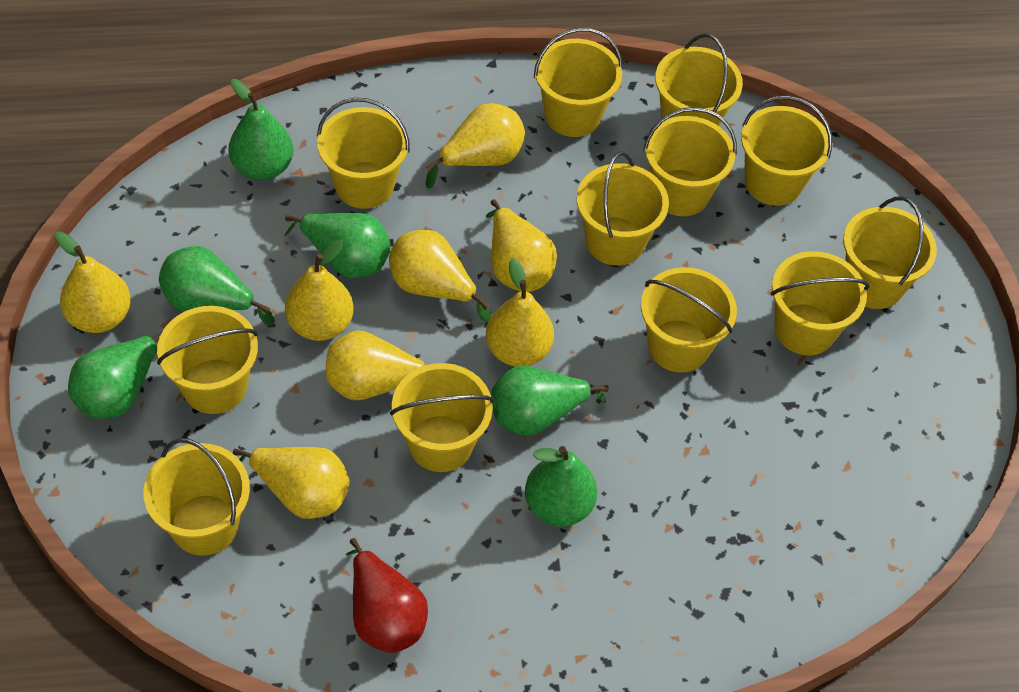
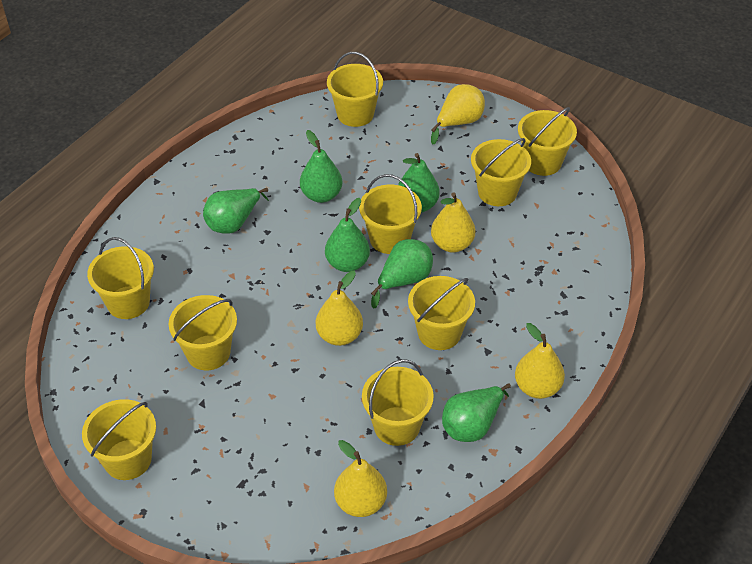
red pear: [346,538,428,653] = 1 -> none = 0
yellow bucket: [143,438,250,556] [157,306,258,414] [317,98,410,209] [390,363,494,472] [534,28,623,137] [577,151,669,266] [641,267,737,373] [643,107,737,216] [655,33,743,126] [741,96,832,206] [771,251,870,355] [843,197,937,309] = 12 -> [82,399,156,480] [87,237,154,319] [169,295,237,370] [327,52,383,127] [359,174,422,254] [362,359,434,446] [408,276,475,350] [471,138,531,206] [518,107,577,176] = 9
yellow pear: [55,231,131,333] [233,447,350,519] [285,239,354,341] [326,330,425,400] [389,230,491,323] [426,103,525,188] [486,199,557,292] [486,258,554,367] = 8 -> [316,271,363,346] [334,440,387,517] [431,84,485,145] [431,192,475,253] [515,323,565,399] = 5

